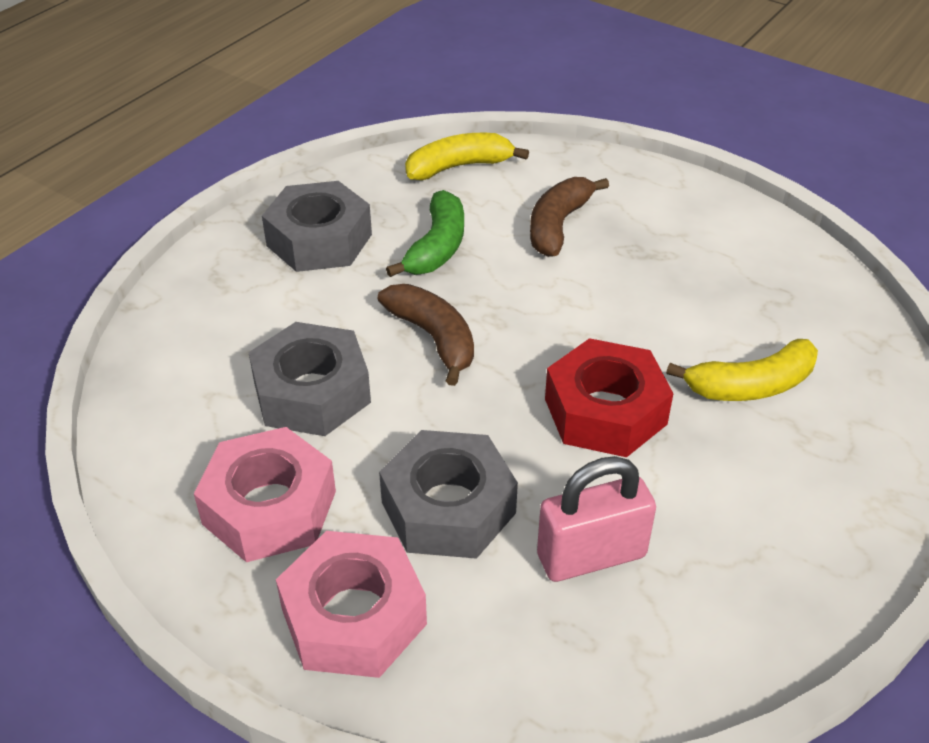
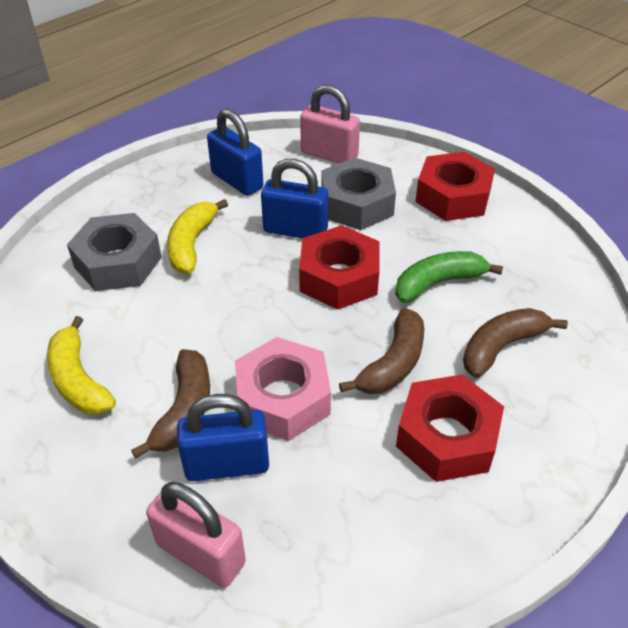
blue padlock: none = 0 -> [177,394,269,481] [207,109,263,196] [261,159,329,238] = 3
brown banana: [378,284,474,386] [530,177,609,257] = 2 -> [131,349,210,459] [339,308,424,394] [463,308,568,378] = 3
grey nut: [248,322,371,436] [262,181,372,272] [379,430,518,559] = 3 -> [67,213,162,291] [321,157,396,230] = 2
pink nut: [194,427,336,562] [276,531,427,678] = 2 -> [235,337,331,441] = 1
pink padlock: [537,456,656,582] = 1 -> [146,482,246,588] [300,85,360,163] = 2
red nut: [545,338,674,457] = 1 -> [299,225,379,310] [396,374,504,482] [415,152,495,221] = 3

